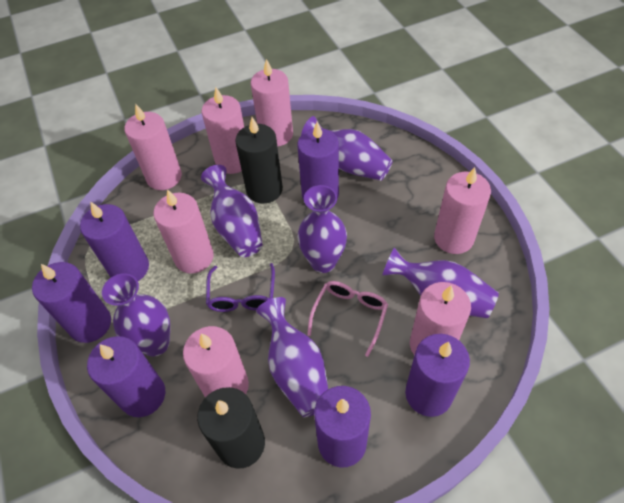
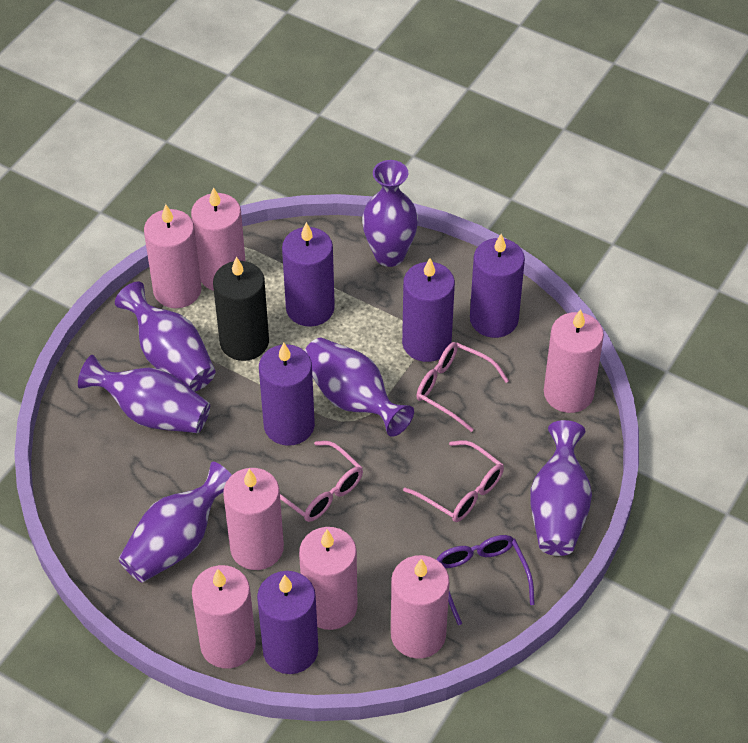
black candle: [197,387,265,469] [235,117,283,204] = 2 -> [213,257,269,361] = 1
pink glasses: [307,281,388,357] = 1 -> [280,441,363,522] [403,440,504,522] [416,342,509,432] = 3
purple candle: [32,262,111,343] [80,202,149,281] [87,336,165,417] [298,122,339,200] [314,386,371,468] [405,334,470,417] = 6 -> [257,571,318,674] [259,342,315,446] [282,222,335,327] [402,258,455,362] [470,234,525,338] = 5

